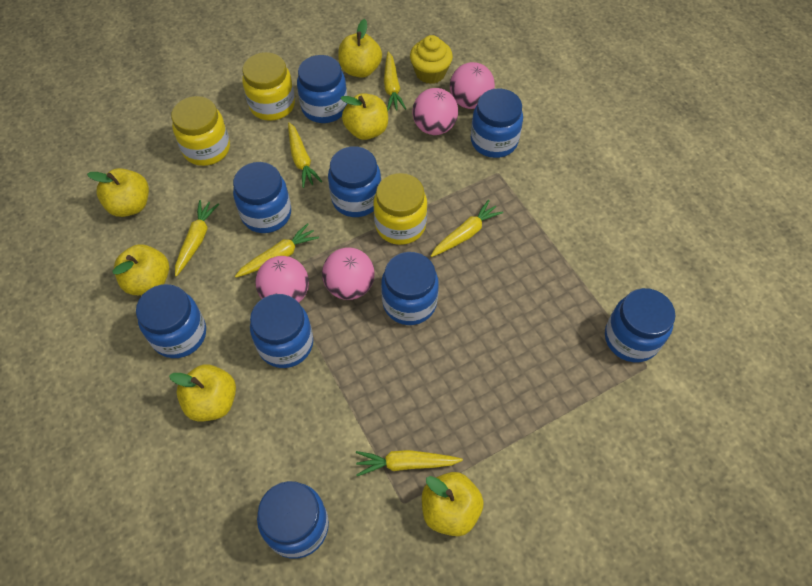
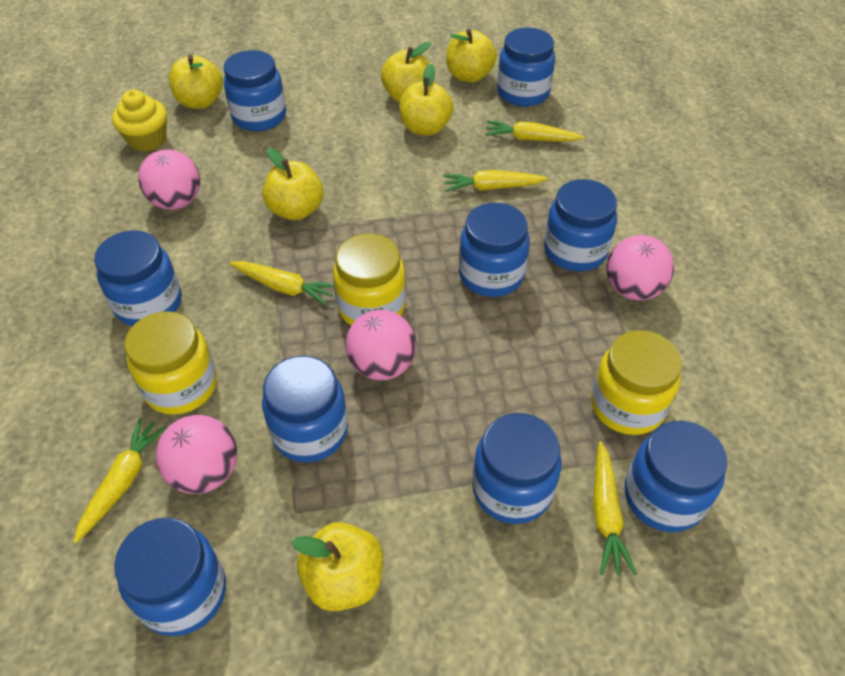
yellow carrot: [175,200,219,277] [235,223,319,277] [288,122,322,188] [356,450,463,476] [384,52,406,111] [431,200,503,257] = 6 -> [74,418,168,543] [230,261,334,306] [443,170,548,192] [485,120,584,141] [593,441,637,575] = 5

